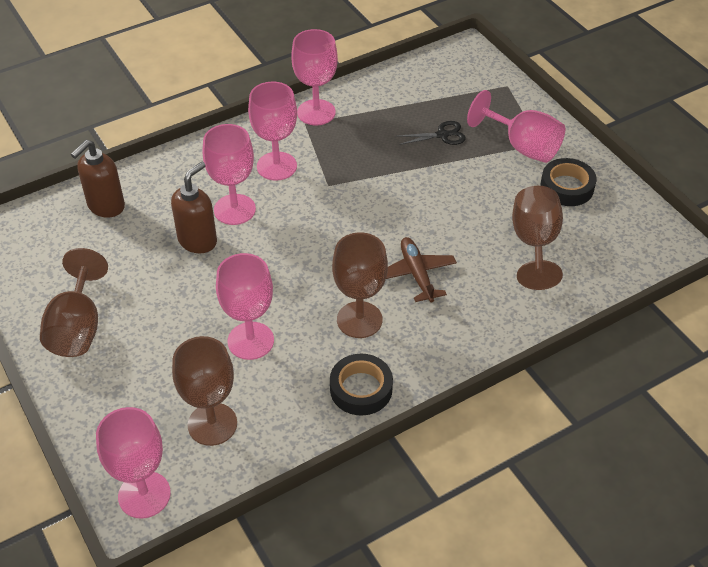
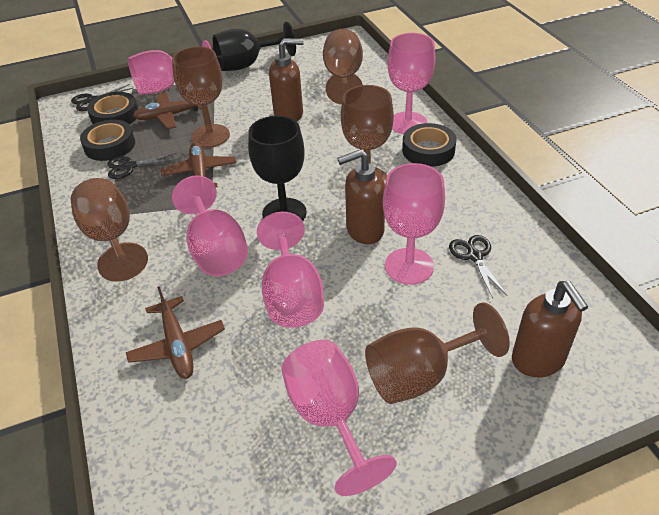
black goblet: none = 0 -> [213,21,296,71] [248,116,307,221] = 2
black scissors: [398,121,466,145] = 1 -> [71,84,133,111] [107,153,178,179] [449,235,507,298] = 3
black tape: [330,354,393,416] [541,158,597,206] = 2 -> [80,119,135,161] [87,92,138,124] [402,123,457,167] = 3
brown goblet: [40,248,108,357] [172,336,237,446] [332,232,388,338] [512,186,563,290] = 4 -> [71,178,148,282] [172,46,230,148] [323,29,363,105] [341,85,394,184] [365,302,510,404] = 5
brown plane: [386,237,457,303] = 1 -> [126,286,225,379] [133,92,202,129] [161,142,236,187] = 3
brown soap dispenser: [71,140,125,218] [171,161,217,253] = 2 -> [269,38,304,122] [337,149,385,244] [512,281,588,377] = 3

